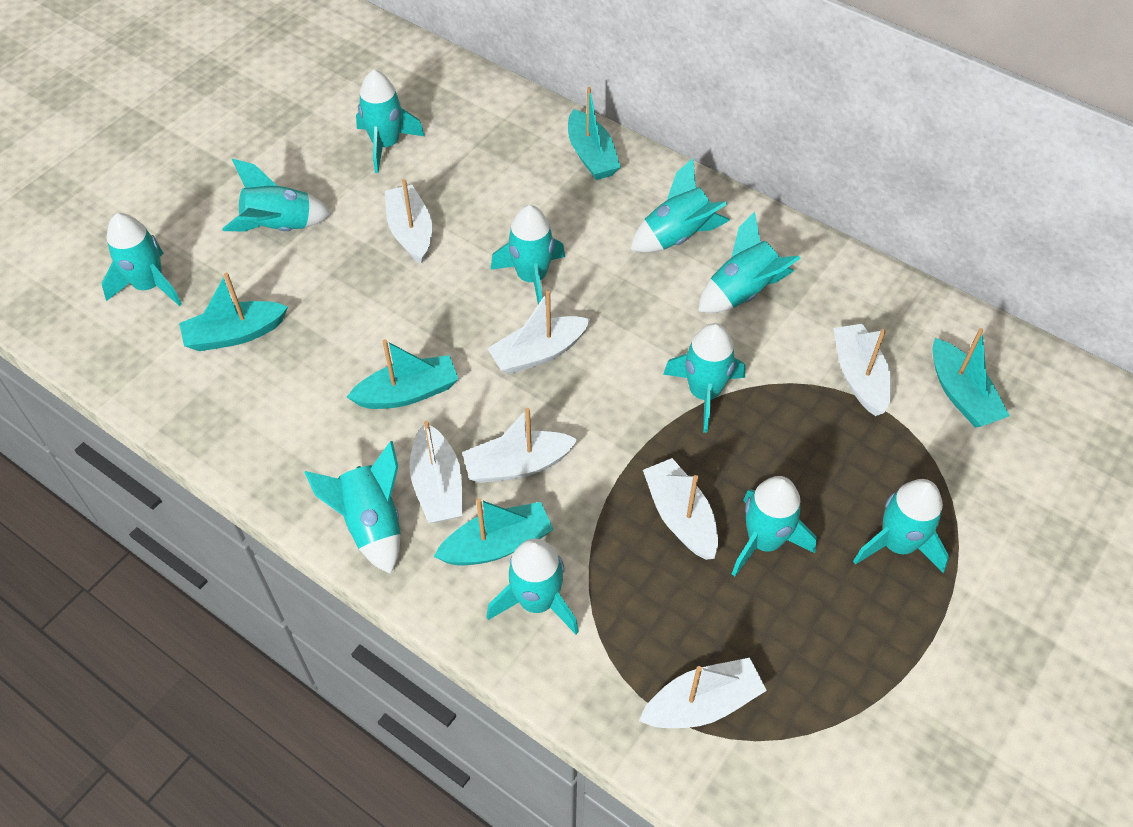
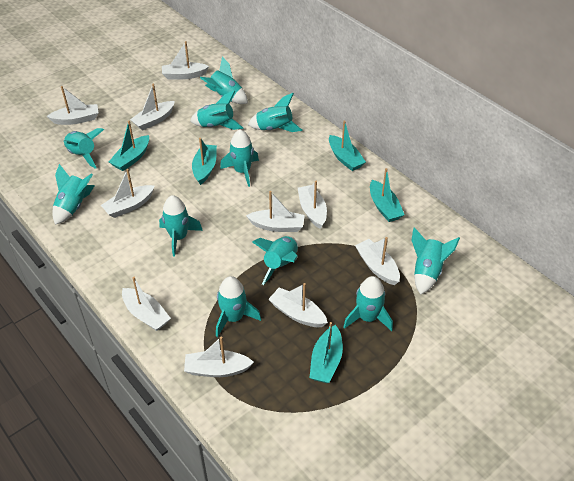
white boat: [385,179,432,264] [409,421,462,523] [462,408,578,483] [487,291,590,374] [639,658,767,728] [643,458,718,560] [833,324,892,416] = 7 -> [47,86,98,125] [101,169,154,218] [122,277,171,331] [130,84,175,131] [162,41,209,79] [184,336,254,377] [246,191,305,232] [268,283,328,327] [298,181,327,229] [355,237,400,285] = 10

